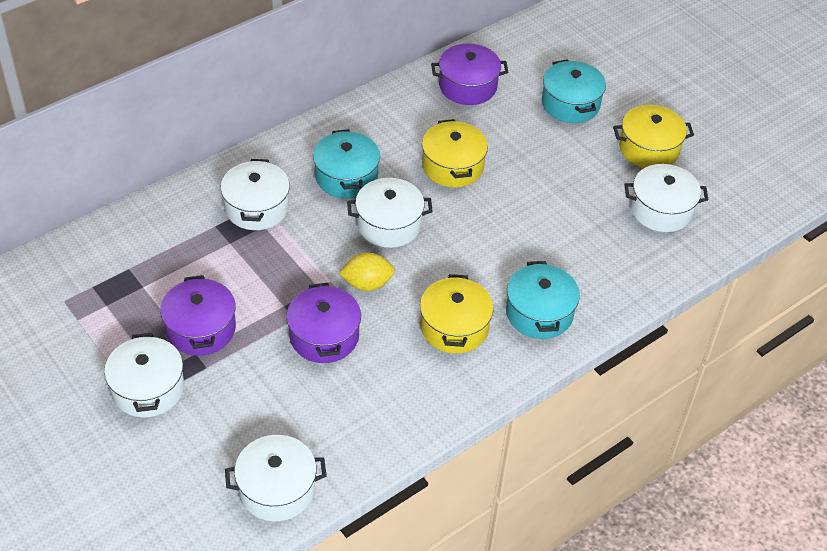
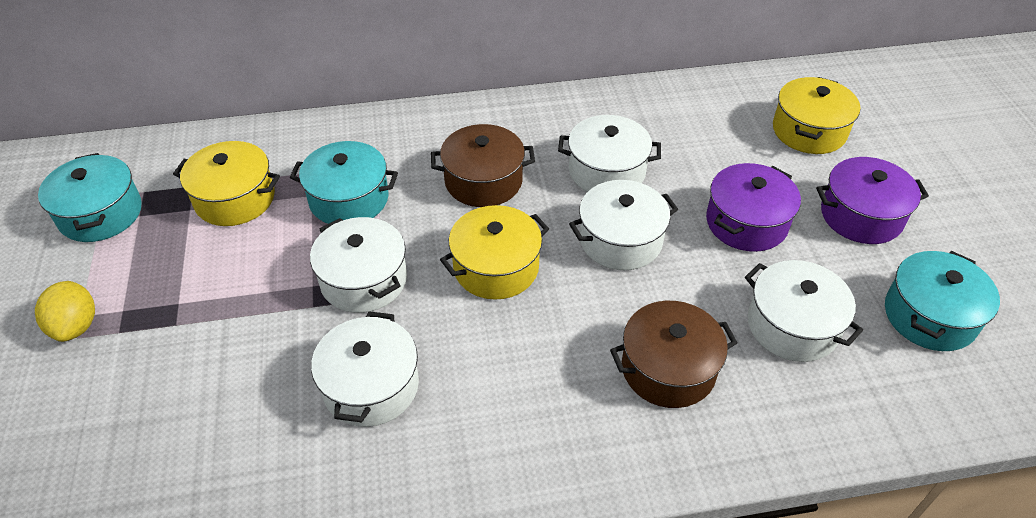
brown pot: none = 0 -> [431,124,535,207] [610,301,738,408] = 2
purple pot: [160,275,236,356] [287,283,361,363] [431,43,508,105] = 3 -> [706,163,801,252] [816,157,929,244] = 2

